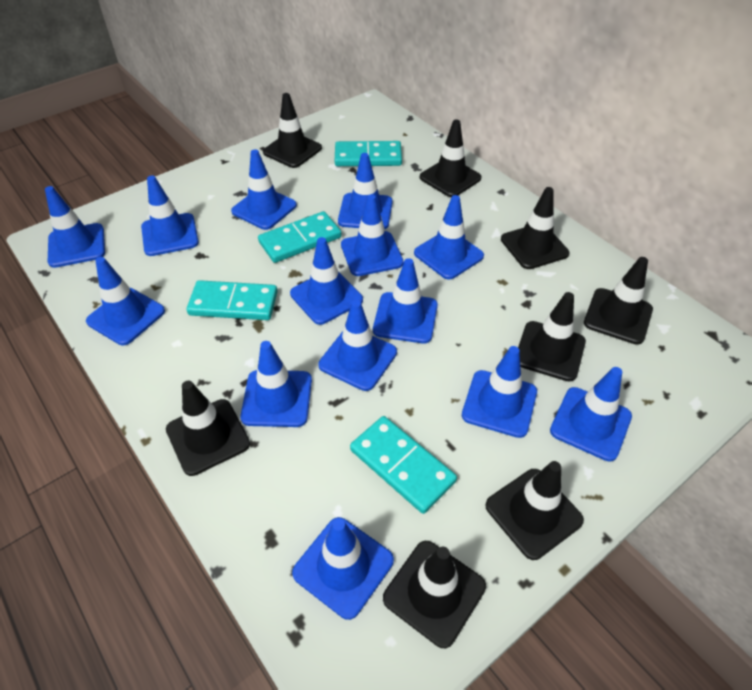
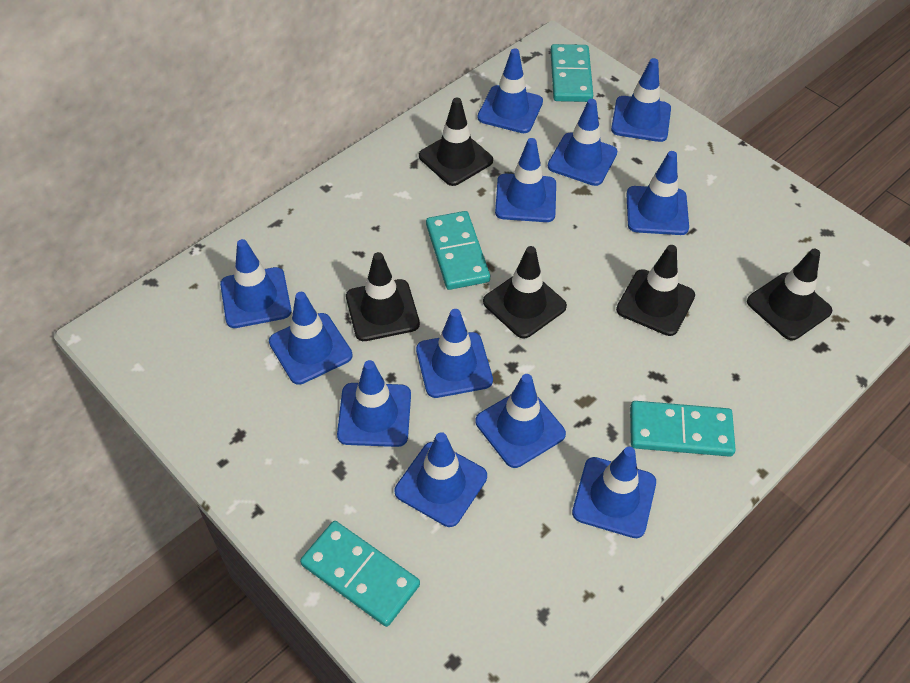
black traffic cone: [166,381,250,476] [263,93,322,168] [383,541,486,648] [420,120,482,197] [485,461,584,560] [501,187,569,269] [518,292,586,382] [584,257,653,345] = 8 -> [346,252,420,341] [419,98,493,186] [483,246,567,339] [616,245,695,336] [747,249,832,340] = 5
blue traffic cone: [45,186,105,268] [86,257,165,345] [141,175,199,256] [231,149,297,230] [240,341,312,427] [290,237,363,325] [292,517,394,620] [318,300,397,391] [338,153,393,229] [341,194,404,276] [373,258,438,343] [414,195,484,280] [462,346,537,438] [550,367,632,462] = 14 -> [220,239,291,328] [269,292,353,385] [337,360,411,447] [395,432,487,527] [416,309,493,398] [475,374,566,468] [478,48,543,133] [495,138,556,222] [548,99,617,186] [572,447,656,538] [611,58,671,142] [627,151,689,235] = 12

